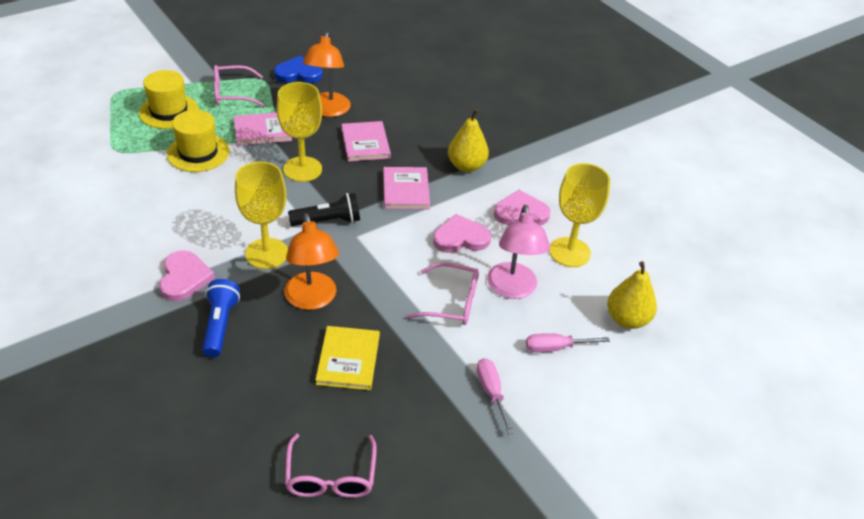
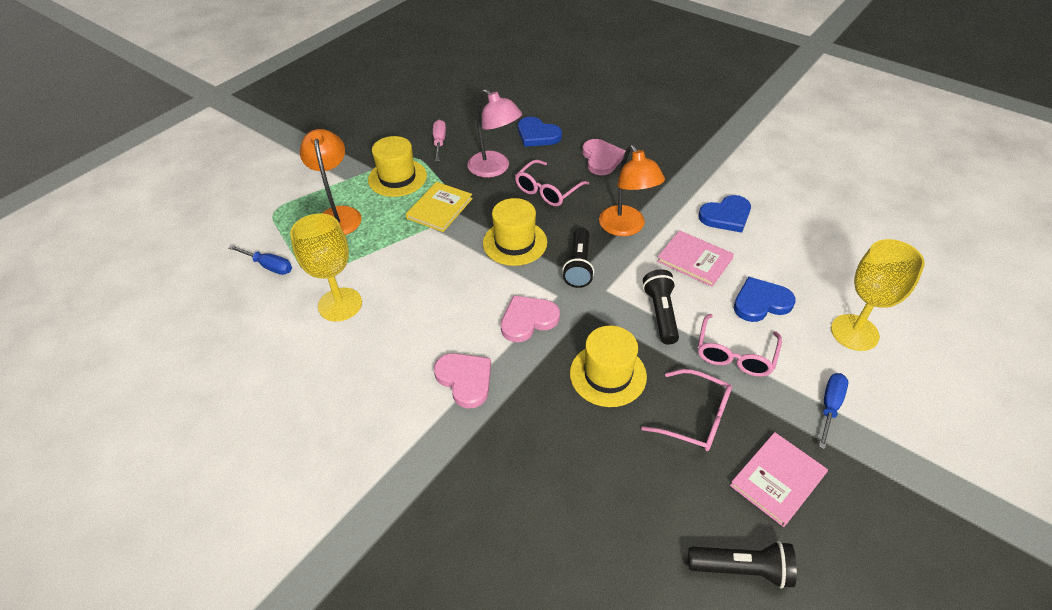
black flashlight: [288,193,360,226] = 1 -> [562,227,594,288] [643,269,679,345] [688,541,797,589] = 3
blue flashlight: [202,279,240,357] = 1 -> none = 0
blue heart: [274,56,323,83] = 1 -> [518,117,562,147] [699,195,751,233] [734,276,796,322] = 3
blue screwdriver: none = 0 -> [228,245,292,275] [818,373,848,449] = 2
pink book: [234,112,292,146] [341,121,391,162] [383,167,430,209] = 3 -> [657,230,734,287] [730,432,828,527] = 2
pink screwdriver: [477,358,514,434] [526,333,610,352] = 2 -> [433,120,446,161] = 1
yellow goblet: [235,162,288,269] [276,82,322,182] [549,163,610,267] = 3 -> [290,213,362,321] [831,239,925,351] = 2
yellow hat: [139,70,199,129] [167,110,230,172] = 2 -> [368,136,427,197] [483,198,547,266] [570,326,647,407] = 3
yellow pear: [448,109,489,172] [607,261,657,329] = 2 -> none = 0

